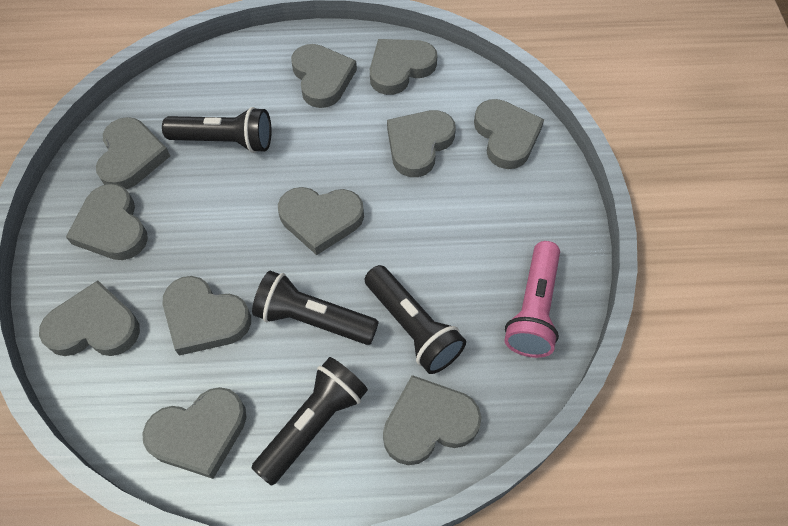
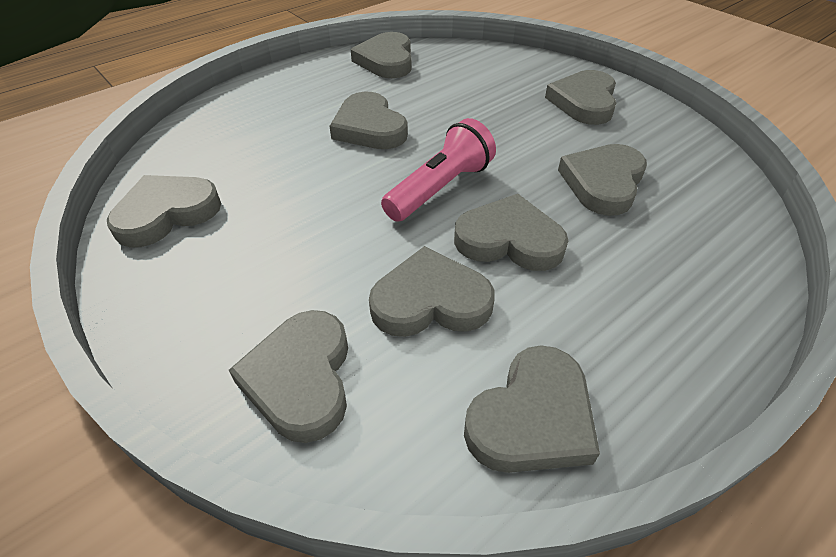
black flashlight: [162,107,272,153] [252,271,379,345] [252,357,368,486] [365,265,466,374] = 4 -> none = 0
grey heart: [39,280,140,356] [66,184,148,260] [96,117,170,189] [142,387,246,479] [163,276,251,356] [278,187,364,255] [291,44,357,108] [370,39,437,95] [383,375,482,465] [387,110,456,177] [474,99,544,169] = 11 -> [107,175,221,248] [229,310,348,443] [329,92,408,149] [351,32,412,78] [369,246,495,337] [454,194,568,271] [464,345,600,473] [545,70,616,125] [558,144,647,216] = 9

